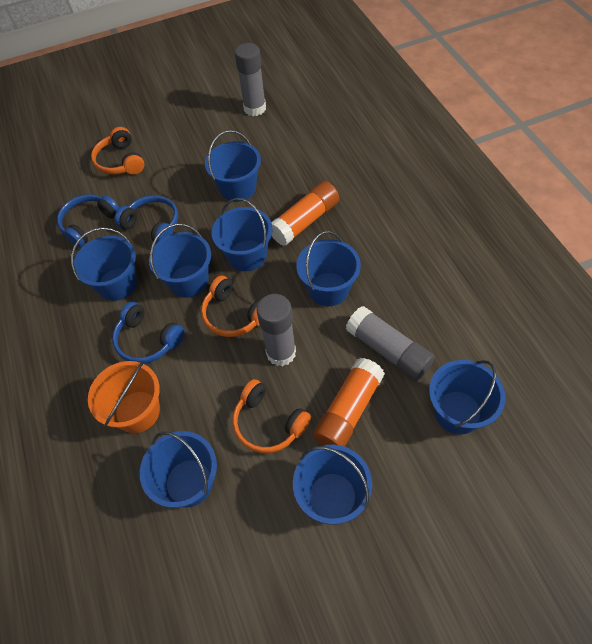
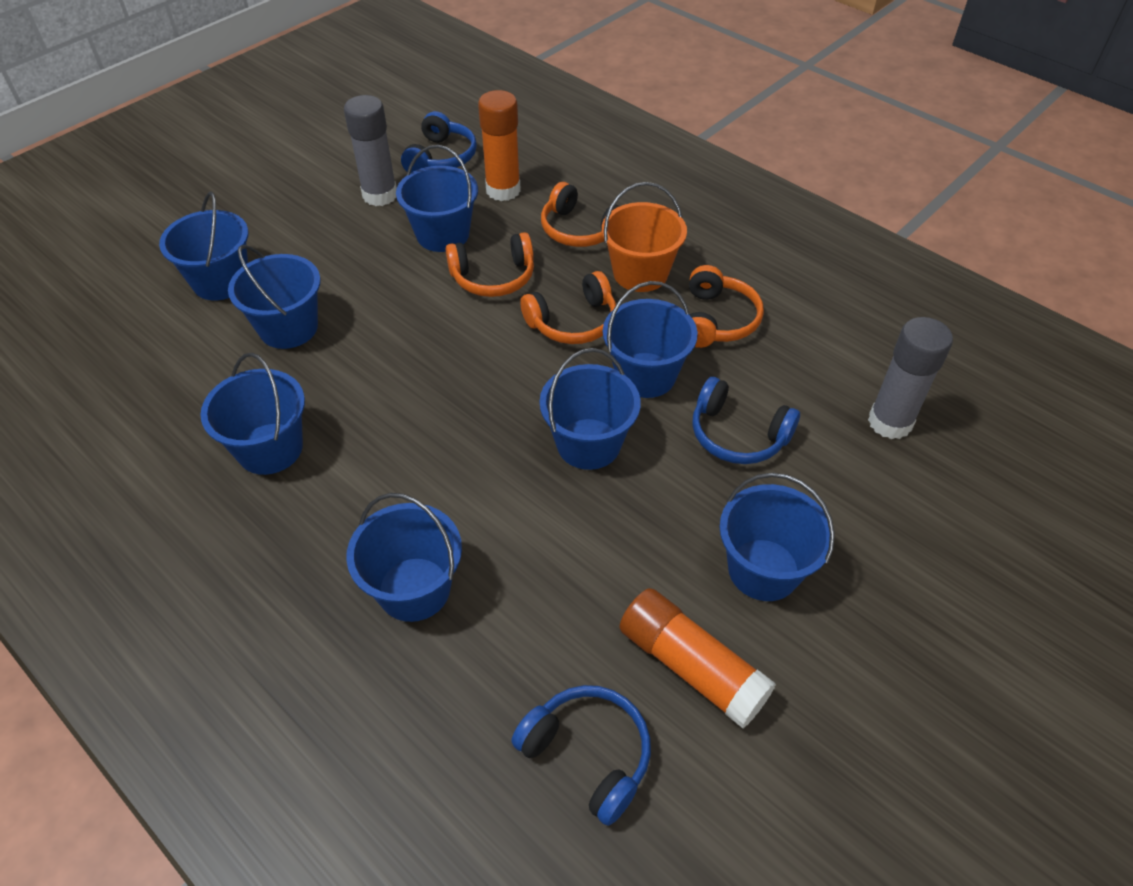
grey glue stick: [235,43,266,116] [257,294,296,366] [346,306,435,381] = 3 -> [344,95,397,206] [868,317,953,439] = 2
orange headphones: [91,127,144,175] [201,276,260,337] [232,379,311,453] = 3 -> [446,232,534,297] [520,271,616,344] [541,182,620,247] [689,265,764,348] = 4

